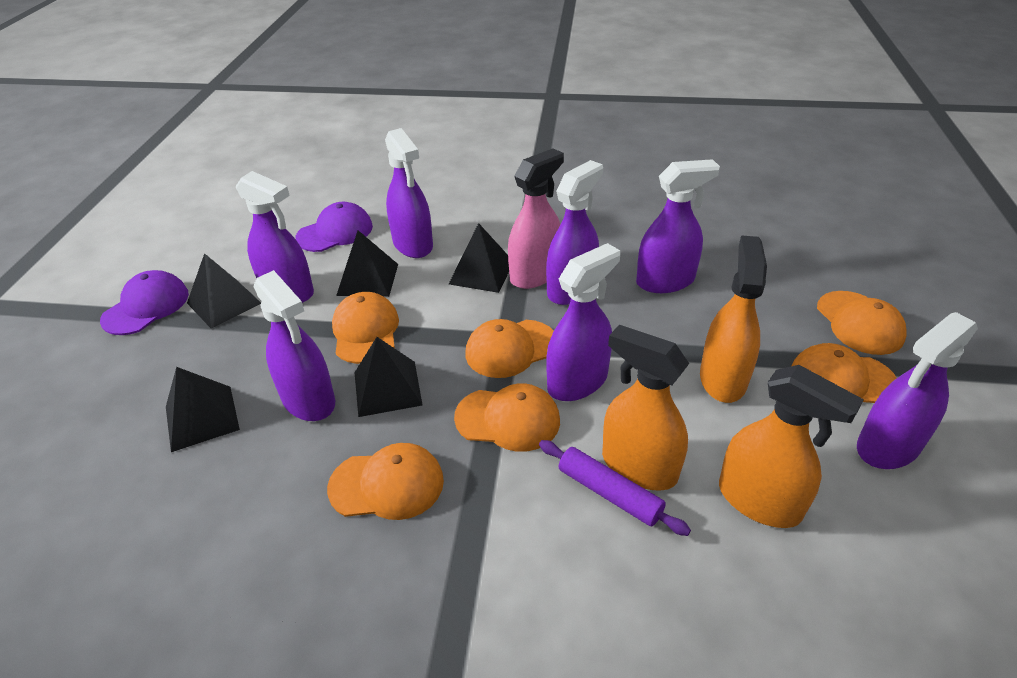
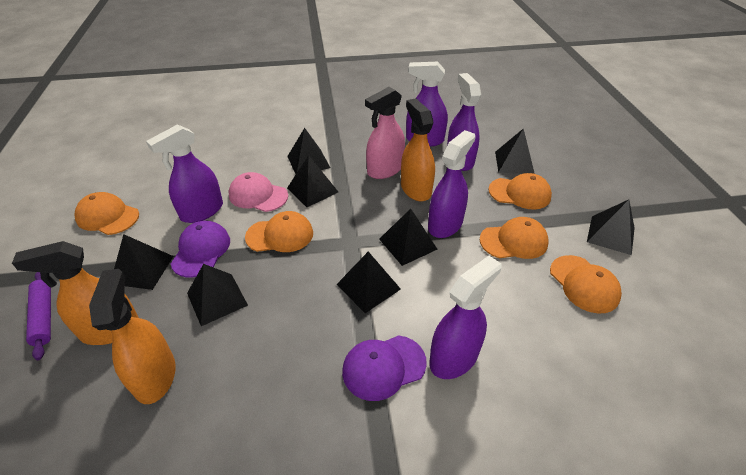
black pyramid: [166,367,240,452] [187,253,261,329] [336,230,398,297] [354,337,422,417] [449,223,509,293] = 5 -> [114,234,173,290] [187,264,248,326] [287,128,330,174] [287,155,338,207] [336,252,401,313] [379,209,438,266] [495,128,535,174] [587,200,635,255] = 8
orange cap: [327,443,444,520] [332,292,399,364] [454,383,560,452] [465,319,554,378] [791,343,896,403] [817,291,907,355] = 6 -> [75,192,139,235] [245,211,313,252] [480,217,548,259] [488,173,552,210] [550,255,622,313] = 5
pink cap: none = 0 -> [229,172,288,212] = 1
purple spray bottle: [236,171,314,303] [253,270,335,421] [385,128,433,258] [546,160,603,305] [547,243,620,401] [636,159,720,293] [857,312,978,469] = 7 -> [146,124,223,223] [406,62,448,147] [428,130,475,238] [429,256,502,379] [447,73,481,171] = 5

